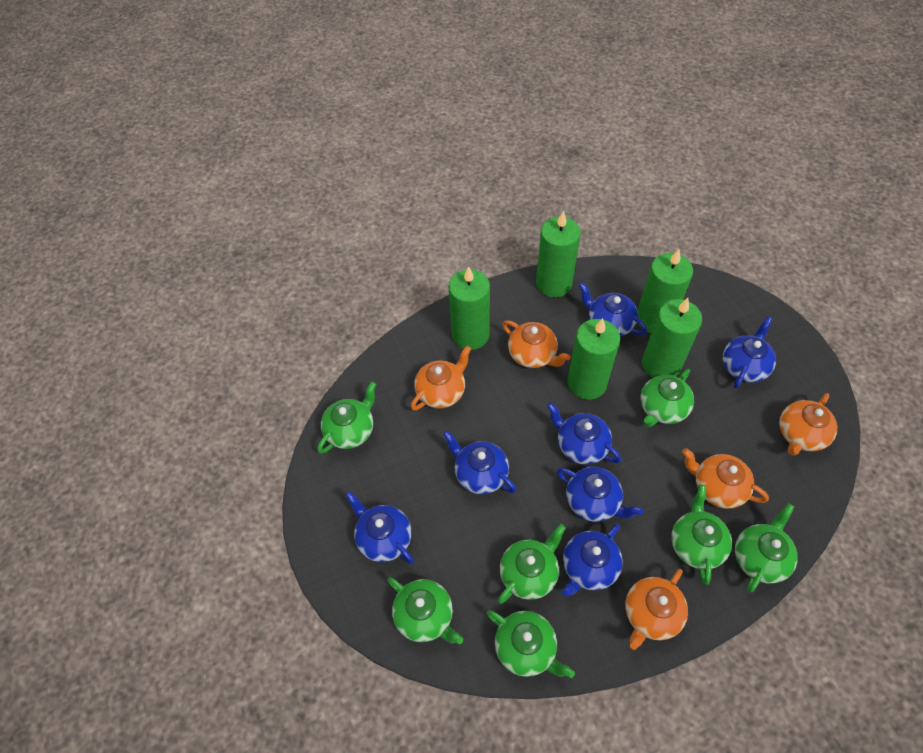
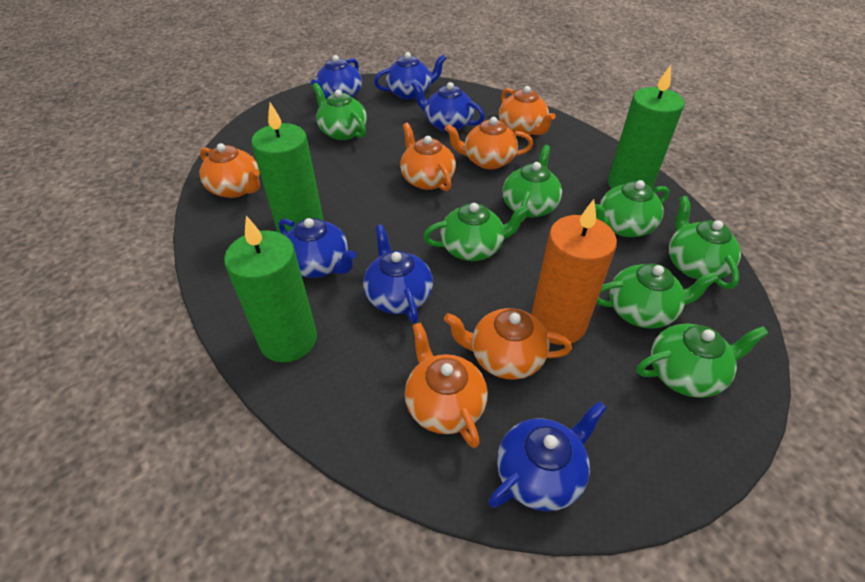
blue teapot: [345,491,414,564] [443,431,516,494] [547,402,621,465] [557,467,643,522] [562,524,623,597] [579,283,647,337] [723,316,776,389] = 7 -> [278,218,356,278] [311,55,362,99] [363,225,433,323] [374,52,447,100] [411,81,485,132] [488,401,607,511] = 6
green candle: [448,266,490,350] [536,211,581,297] [568,318,620,400] [637,249,693,333] [642,298,702,378] = 5 -> [224,216,317,362] [251,103,323,234] [608,65,684,189] = 3
orange candle: none = 0 -> [531,199,617,345] = 1
orange teapot: [411,346,471,411] [502,320,571,368] [625,569,688,650] [682,448,769,509] [779,393,837,456] = 5 -> [200,143,260,198] [400,123,456,191] [405,322,488,448] [444,308,572,380] [445,117,533,170] [499,86,556,135] = 6

